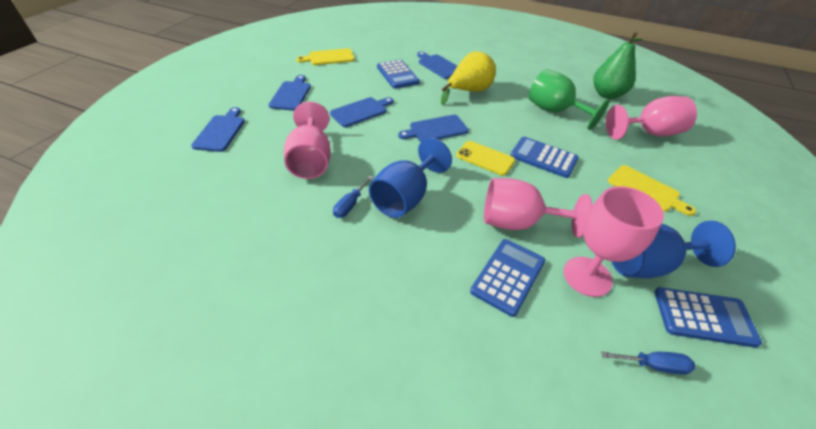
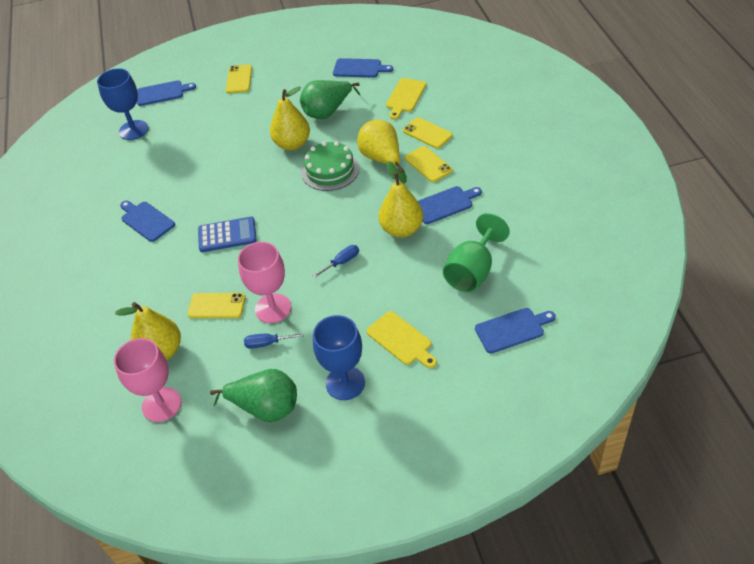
blue calculator: [377,60,420,89] [470,239,545,317] [510,137,579,178] [654,287,762,348] = 4 -> [198,217,257,252] = 1
green cake: none = 0 -> [301,141,359,191] = 1
green pear: [593,32,643,99] = 1 -> [210,369,297,422] [300,80,360,119] = 2
pink goblet: [284,102,331,179] [484,178,592,238] [563,186,664,297] [606,96,697,140] = 4 -> [114,338,181,422] [238,242,291,323] = 2
yellow pear: [441,51,496,105] = 1 -> [115,302,181,360] [270,87,310,150] [357,120,407,183] [379,161,423,238] = 4
yellow phone: [456,141,515,176] = 1 -> [188,293,246,318] [226,64,252,94] [403,117,453,149] [405,146,453,182] = 4

